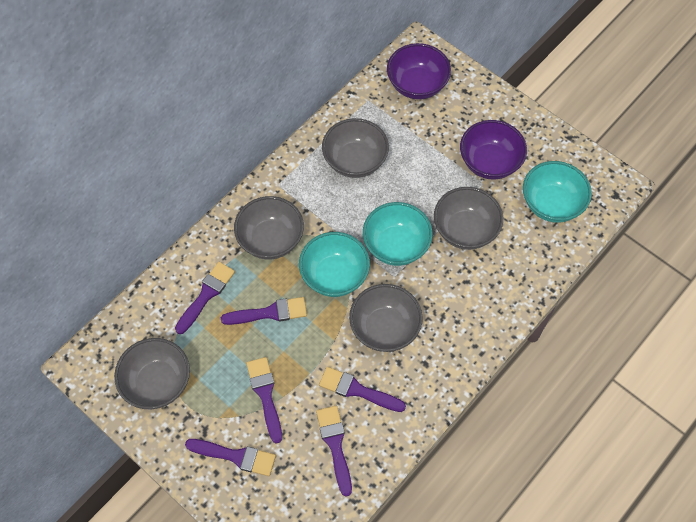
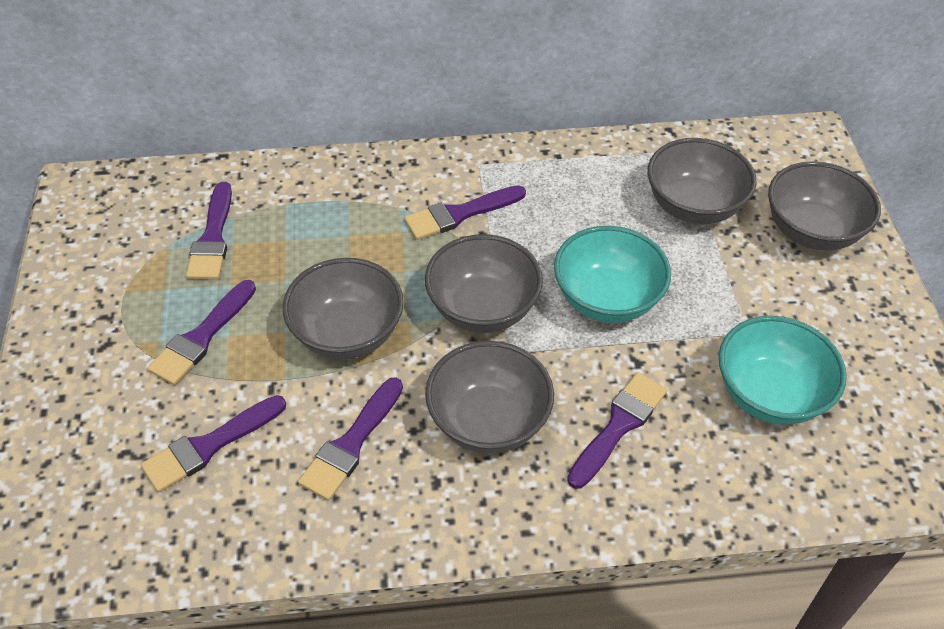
purple bowl: [387,43,451,100] [460,120,527,180] = 2 -> none = 0
turquoise bowl: [299,232,370,297] [363,202,433,266] [523,161,592,223] = 3 -> [554,226,671,323] [719,316,847,425] = 2

